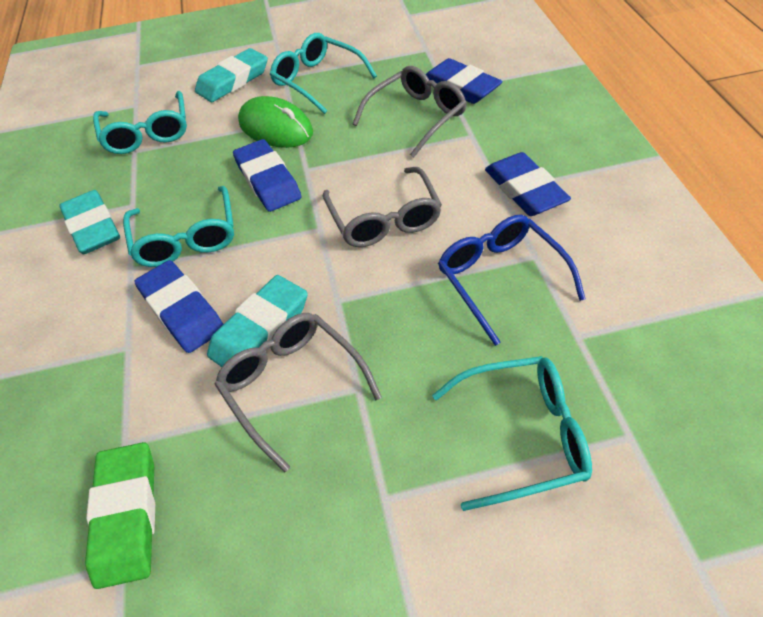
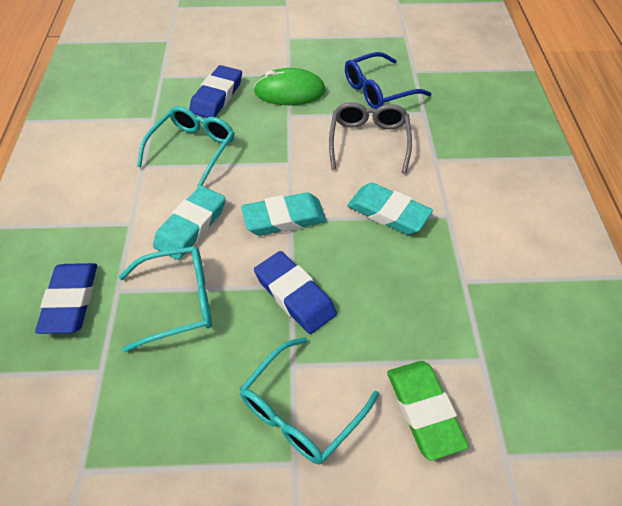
blue eraser: [134,260,223,353] [233,139,302,212] [426,58,503,104] [485,152,571,216] = 4 -> [35,263,97,334] [189,65,242,118] [254,251,337,334] = 3
grey glasses: [214,313,382,472] [323,167,442,247] [353,66,467,158] = 3 -> [329,102,412,174] = 1
turquoise glasses: [93,91,187,154] [123,186,234,267] [270,33,377,114] [432,356,592,511] = 4 -> [119,246,212,352] [137,106,234,188] [240,337,379,464] = 3

